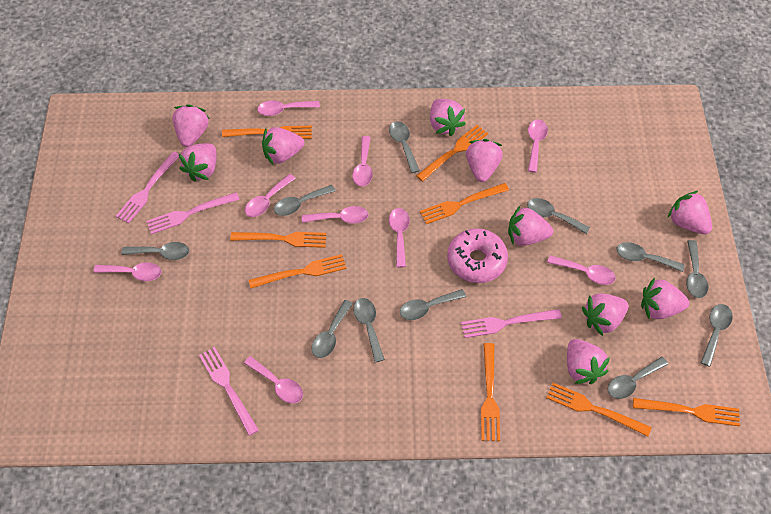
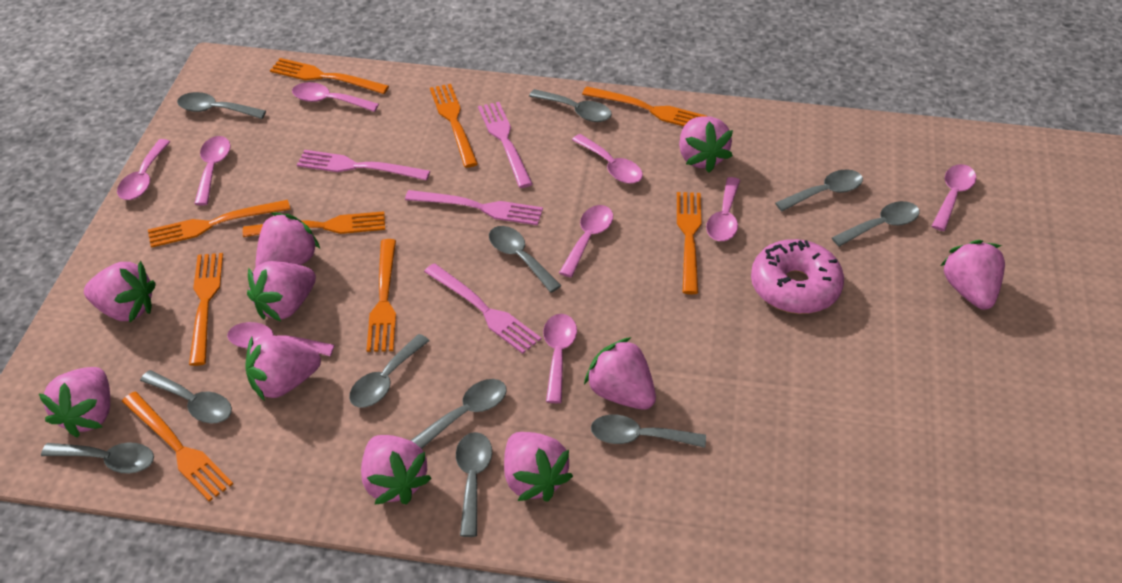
orange fork: [222,126,312,139] [230,232,326,248] [249,254,346,288] [416,125,488,182] [420,183,509,224] [481,343,500,441] [546,383,652,437] [633,398,740,426] = 8 -> [122,392,233,501] [148,200,291,248] [189,253,223,366] [243,211,385,237] [270,58,389,94] [367,239,396,352] [430,84,478,168] [582,86,707,126] [677,192,702,294] = 9

